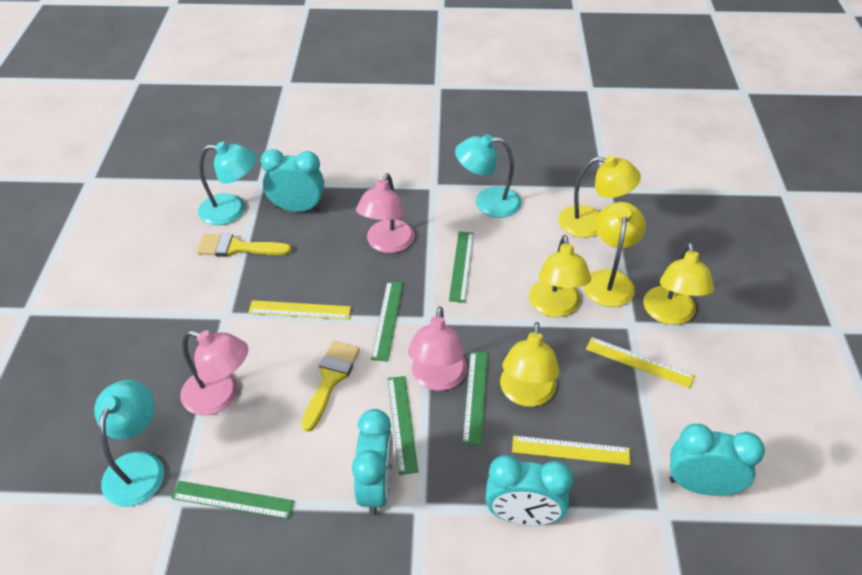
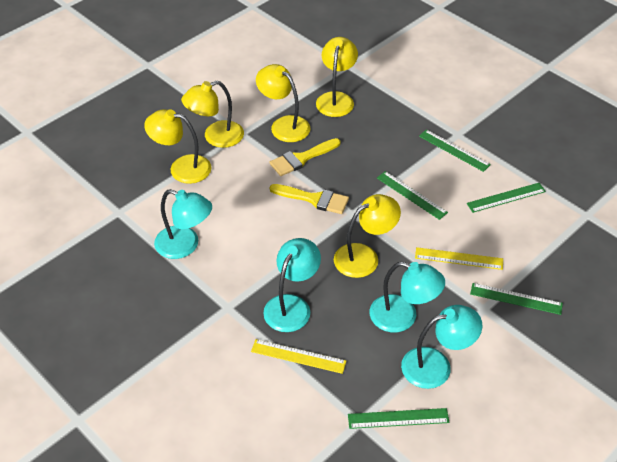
pink lamp: [180,330,248,415] [356,173,415,253] [408,306,467,391] = 3 -> none = 0
turquoise clock: [260,149,324,212] [352,409,393,515] [486,455,573,526] [669,424,765,496] = 4 -> none = 0
turquoise lamp: [94,380,164,506] [198,142,257,225] [455,134,522,218] = 3 -> [154,189,212,259] [263,238,321,332] [369,262,445,332] [401,305,482,389] = 4
yellow ruler: [248,300,351,320] [512,435,630,465] [586,337,695,388] = 3 -> [251,339,346,374] [415,247,503,270] = 2

